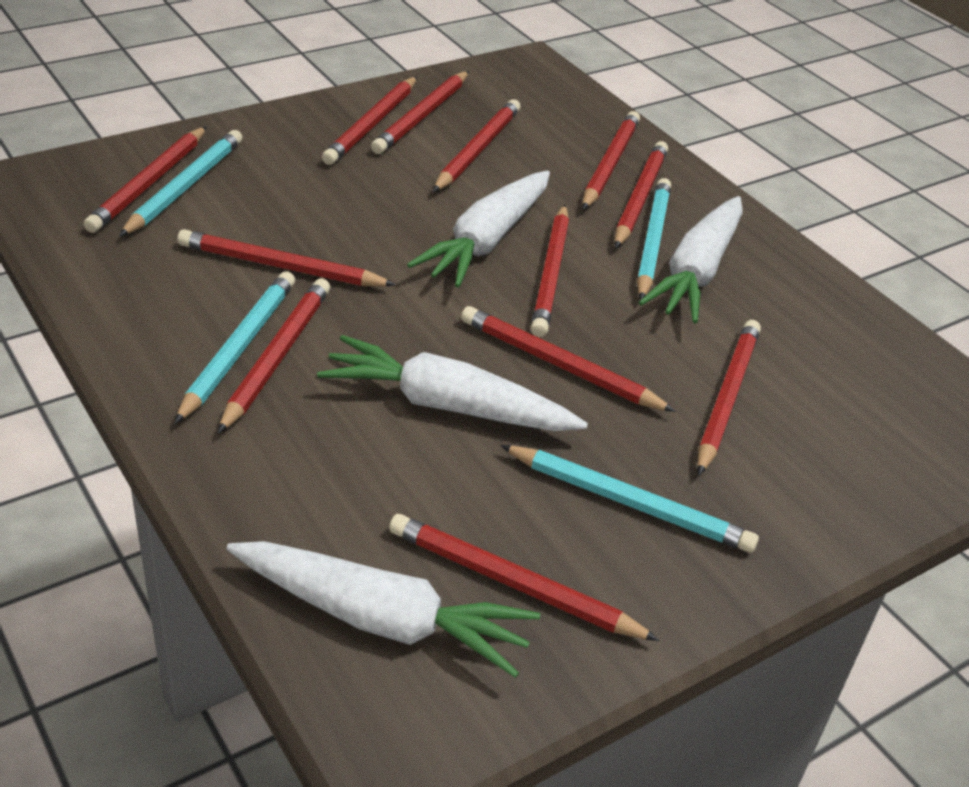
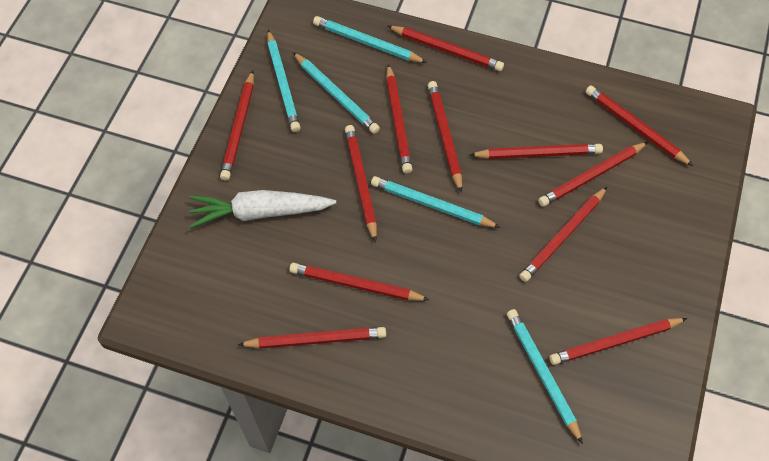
turquoise pencil: [119,130,242,237] [174,271,295,424] [500,445,759,553] [637,178,671,300] = 4 -> [267,30,301,132] [293,52,380,134] [313,16,427,63] [371,176,501,228] [507,309,583,444] = 5
white carrot: [227,541,540,678] [317,335,588,431] [407,170,550,288] [639,196,743,323] = 4 -> [189,190,336,228] = 1

